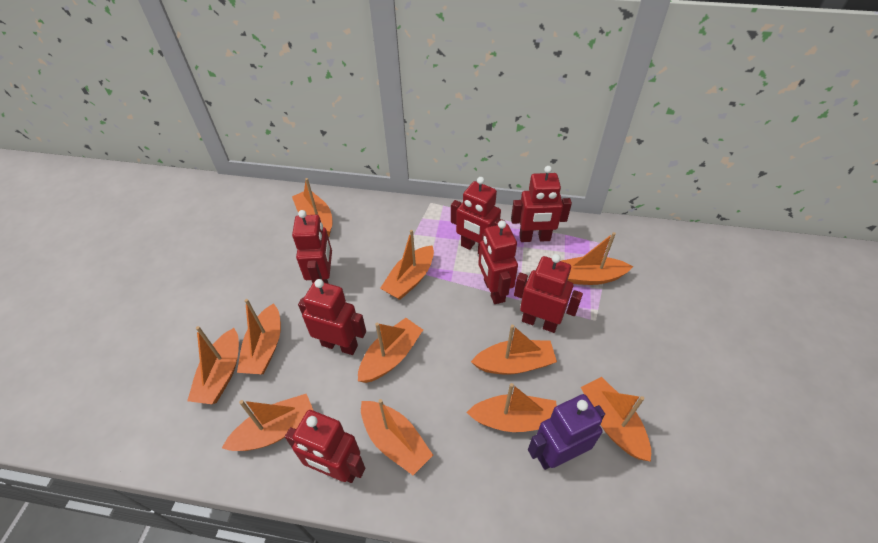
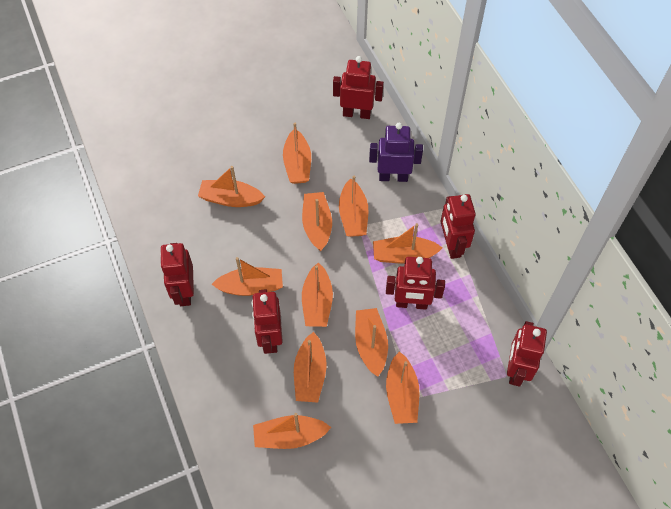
red robot: [285,410,365,483] [292,210,332,284] [298,279,366,355] [451,177,504,254] [478,220,518,304] [511,166,572,242] [514,254,583,333] = 7 -> [160,243,194,306] [252,289,283,354] [333,56,384,119] [386,257,445,310] [441,194,476,259] [507,321,547,387] = 6

